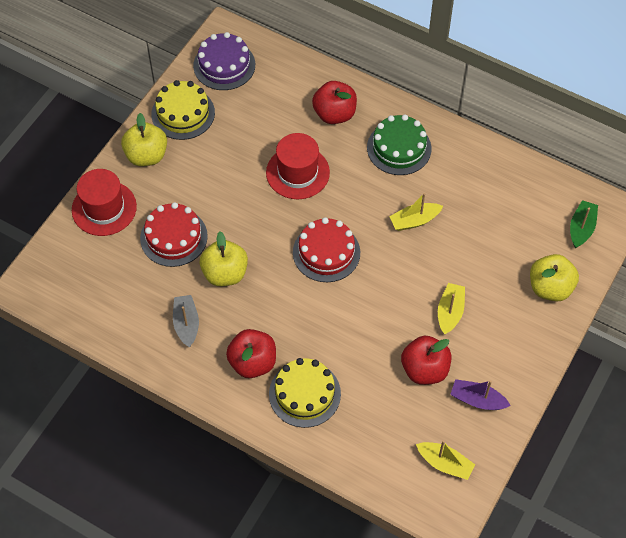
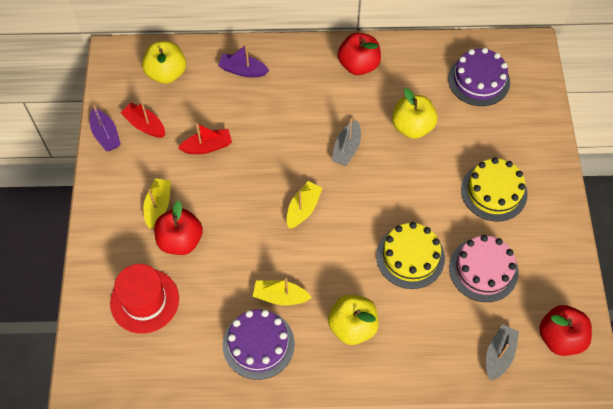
green boat: [570,200,598,248] = 1 -> none = 0
green cake: [367,114,431,175] = 1 -> none = 0
grey boat: [173,295,199,347] = 1 -> [331,119,361,166] [486,324,519,381] = 2
pink cake: none = 0 -> [449,235,519,302] = 1
purple boat: [450,379,511,410] = 1 -> [90,105,121,151] [218,44,269,77] = 2
purple cake: [193,32,255,90] = 1 -> [223,309,295,380] [448,48,510,106] = 2
red boat: none = 0 -> [120,103,165,138] [178,123,232,154] = 2
red cake: [140,202,208,267] [293,217,360,282] = 2 -> none = 0
red hat: [72,169,137,236] [266,133,330,199] = 2 -> [110,264,179,334] = 1

